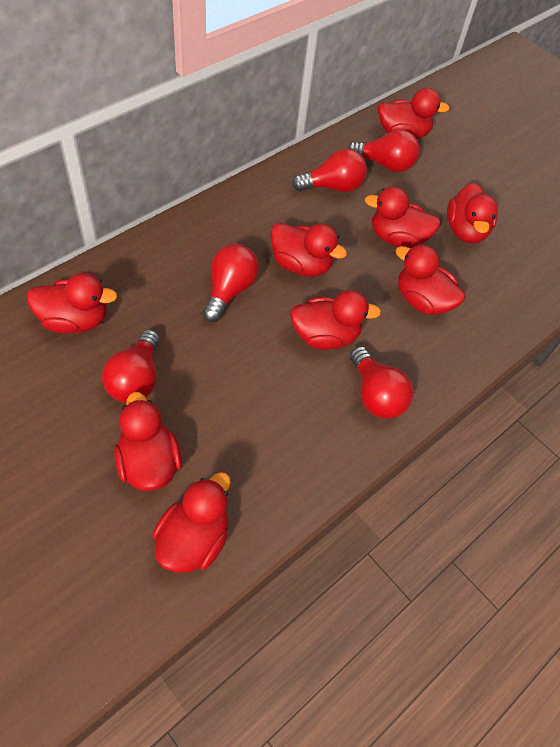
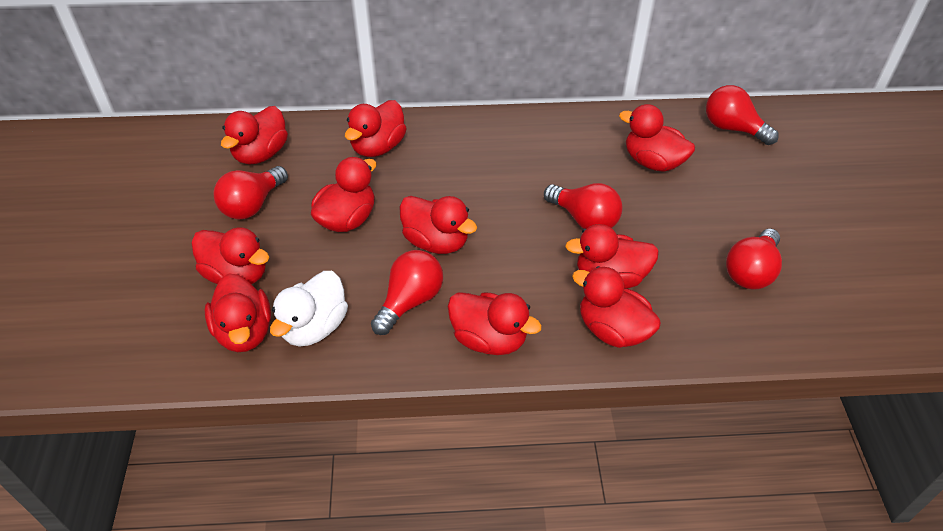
red duck: [26,273,117,334] [114,392,182,491] [153,472,231,573] [270,222,347,276] [290,290,381,350] [365,187,441,248] [378,88,450,139] [396,244,465,315] [447,183,498,243] = 9 -> [192,227,269,284] [205,273,271,352] [221,106,288,165] [311,157,377,232] [345,100,407,157] [399,196,477,254] [448,292,542,355] [565,224,659,289] [572,266,661,348] [619,104,695,172] = 10
white duck: none = 0 -> [270,271,348,347] = 1

